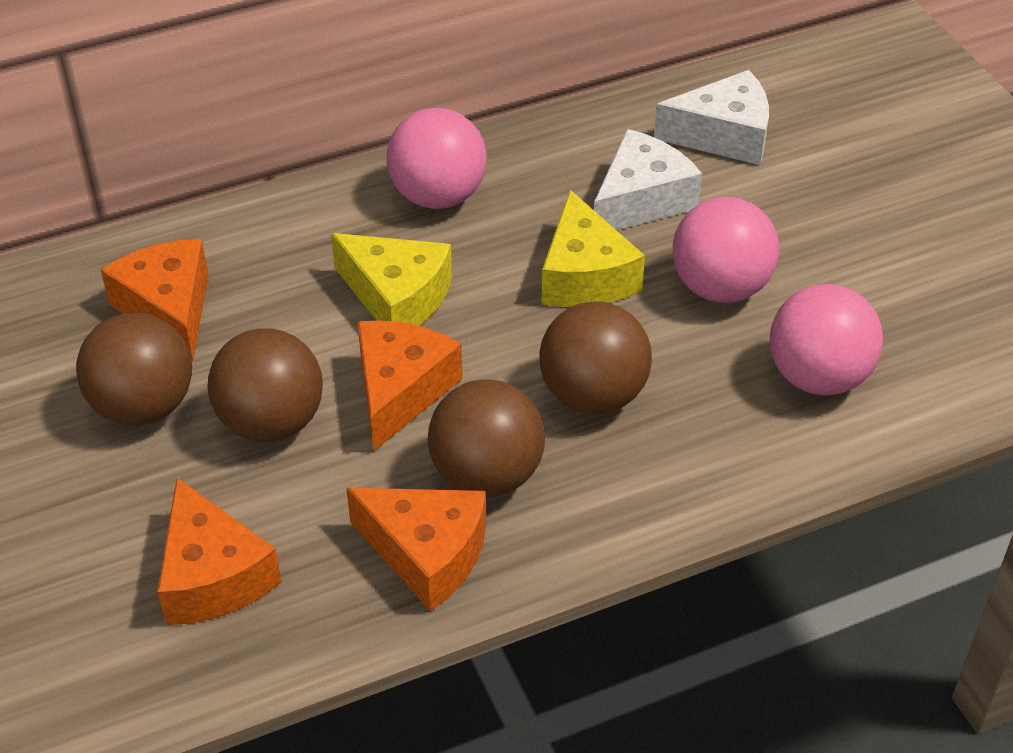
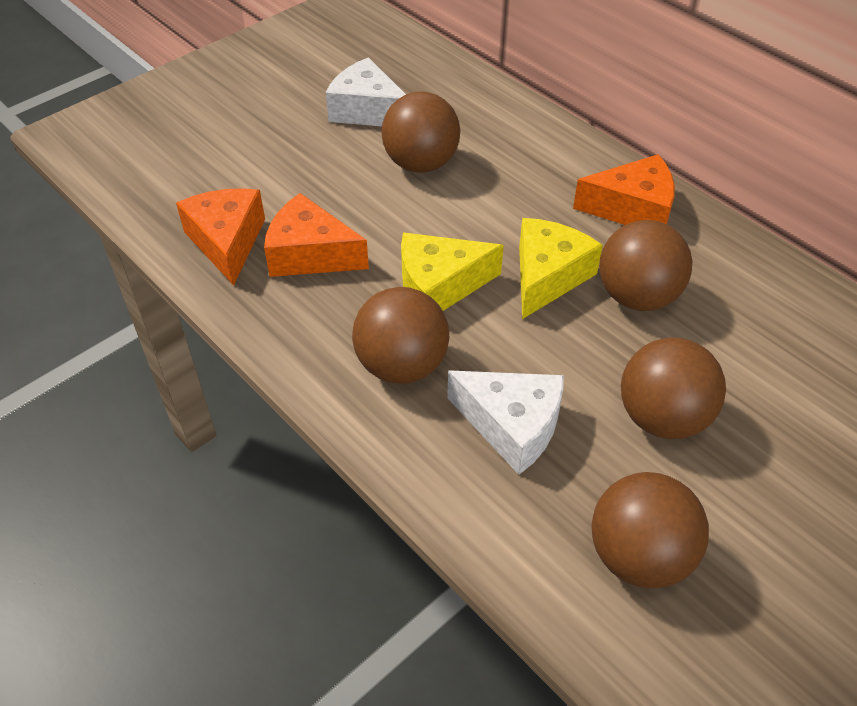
brown ball: [76,312,192,425] [207,328,323,442] [427,379,545,497] [539,301,652,414] = 4 -> [352,287,449,384] [381,92,460,173] [591,472,709,588] [599,220,692,311] [621,338,726,439] = 5
orange cheese: [101,239,208,361] [157,478,281,625] [346,488,486,612] [358,320,463,451] = 4 -> [176,188,265,286] [264,193,369,277] [573,154,675,225] = 3
pink ball: [387,108,487,209] [673,197,779,303] [770,284,883,395] = 3 -> none = 0

